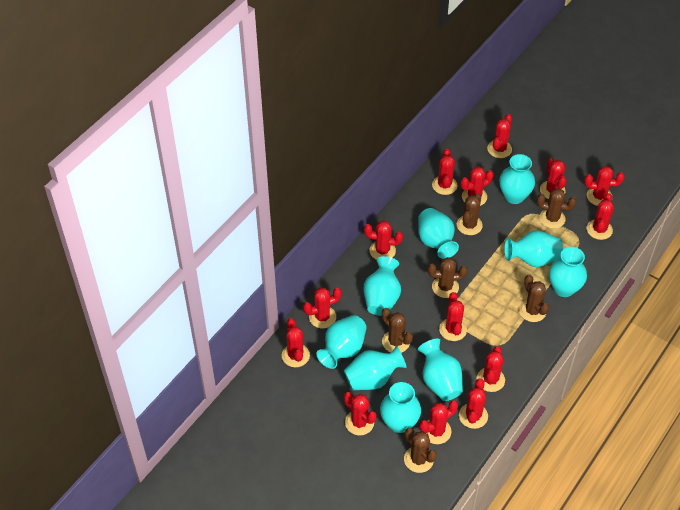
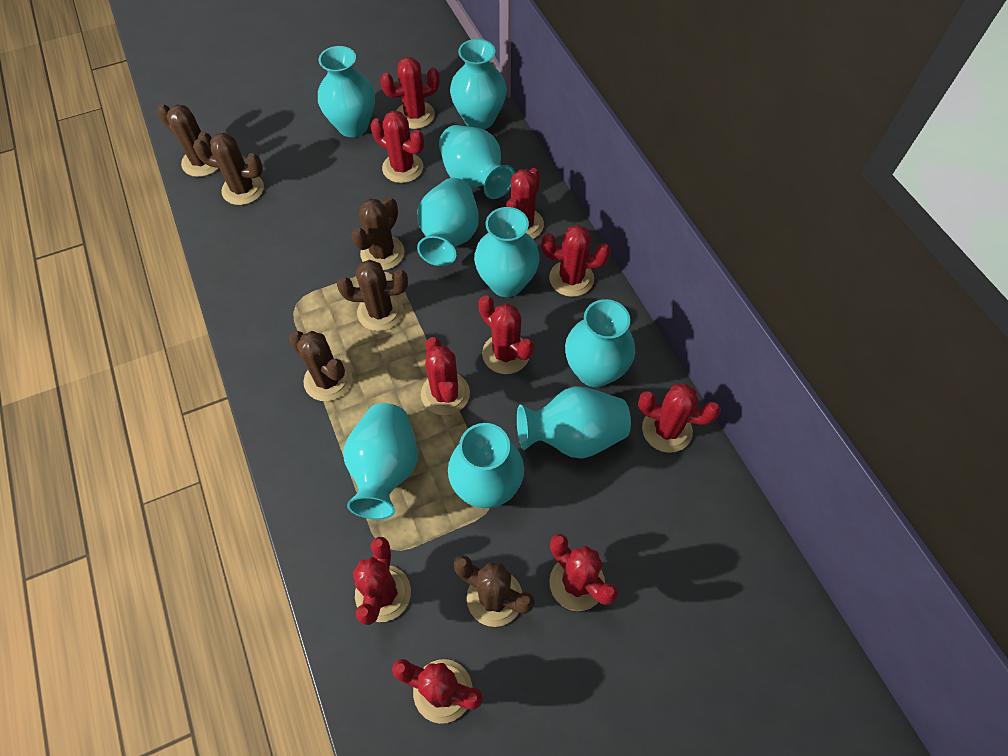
red cactus: [282,318,310,367] [303,288,342,328] [344,392,377,435] [364,221,403,260] [420,400,458,444] [432,149,458,195] [439,292,467,341] [459,378,488,429] [461,166,494,206] [477,346,505,392] [487,114,512,158] [540,158,567,199] [584,166,625,206] [587,193,614,240] = 14 -> [353,537,411,625] [371,111,424,183] [380,57,440,129] [392,659,483,724] [421,337,470,415] [478,295,534,374] [506,168,544,239] [541,225,610,297] [549,534,618,611] [638,384,721,453] = 10

